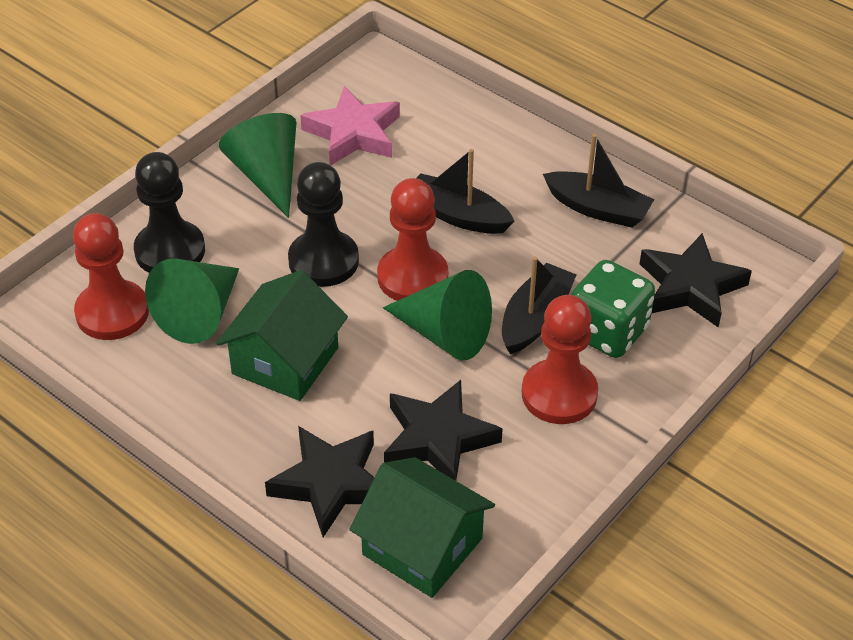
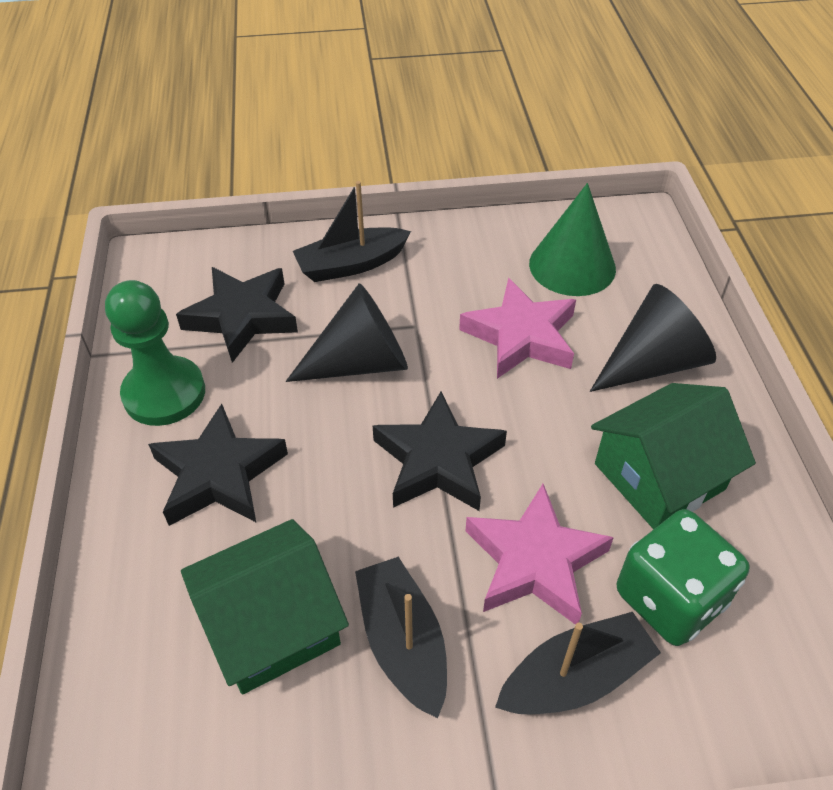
black cone: none = 0 -> [286,283,408,382] [590,284,716,392] = 2
black pawn: [134,152,205,273] [288,162,359,287] = 2 -> none = 0
green cone: [145,258,239,344] [219,113,297,218] [383,270,492,360] = 3 -> [529,183,616,296] = 1
green pawn: none = 0 -> [105,280,205,426] = 1
pink star: [300,86,400,166] = 1 -> [459,278,576,379] [465,484,614,625] = 2
red pawn: [73,213,149,340] [377,178,448,301] [522,295,598,424] = 3 -> none = 0

